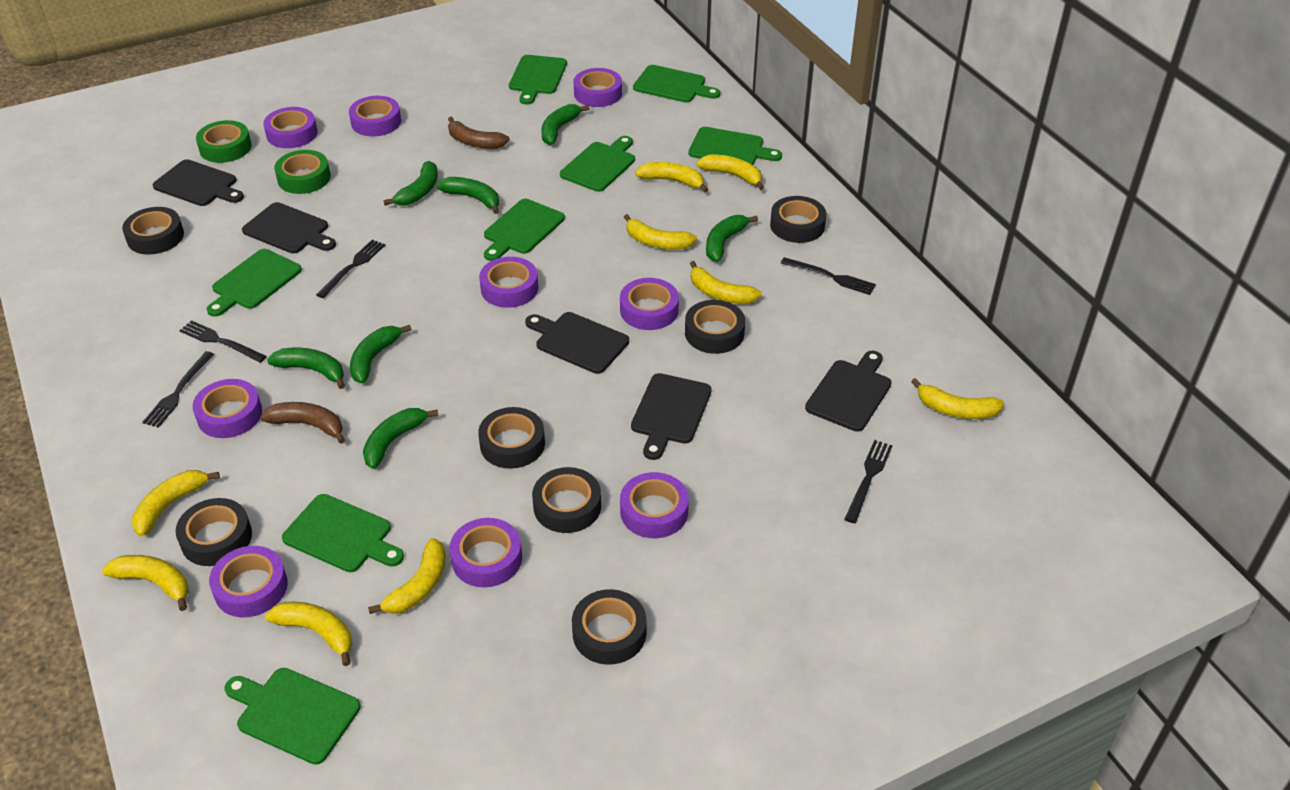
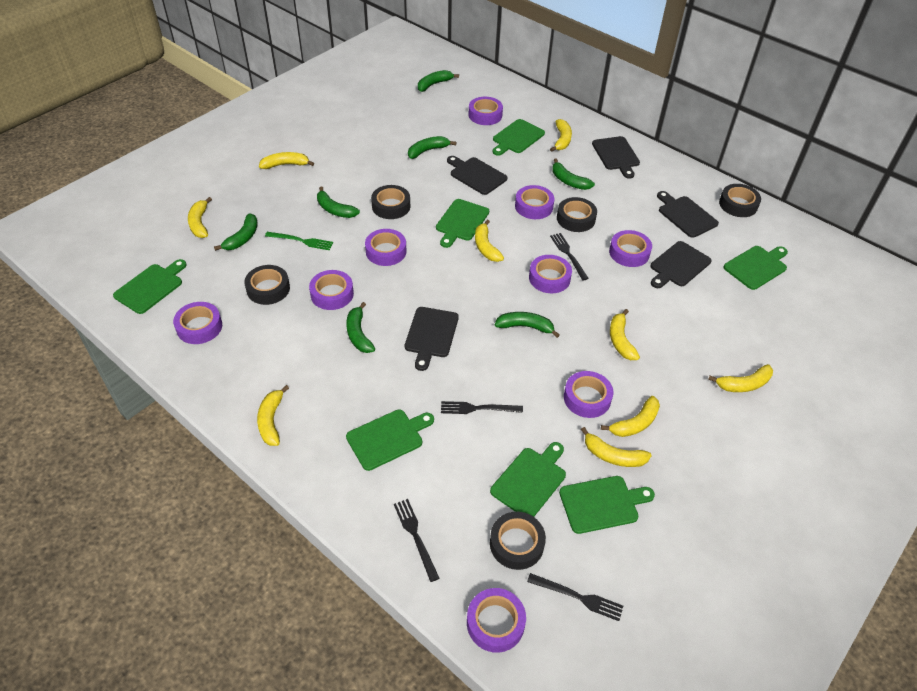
black fork: [143,351,214,428] [179,320,267,363] [316,240,385,298] [781,257,876,295] [844,440,893,523] = 5 -> [394,499,439,582] [441,401,523,414] [527,573,623,621] [550,233,589,281] = 4
black tape: [122,207,184,254] [175,498,252,566] [478,407,545,469] [532,467,601,533] [572,589,646,665] [685,300,745,354] [770,196,826,243] = 7 -> [244,265,290,305] [371,185,410,219] [490,512,546,570] [557,197,597,232] [719,184,761,217] = 5
brown banana: [260,402,345,444] [448,117,510,149] = 2 -> none = 0
green cutting board: [207,249,302,317] [224,668,360,765] [282,494,404,572] [484,199,565,261] [509,55,567,105] [560,136,635,192] [633,65,720,103] [689,127,782,165] = 8 -> [113,259,187,314] [346,409,434,471] [436,199,489,248] [490,442,566,517] [492,119,545,156] [559,476,655,534] [723,246,788,290] = 7
green fork: none = 0 -> [265,232,333,250] = 1
green tape: [196,120,252,163] [274,150,331,194] = 2 -> none = 0

